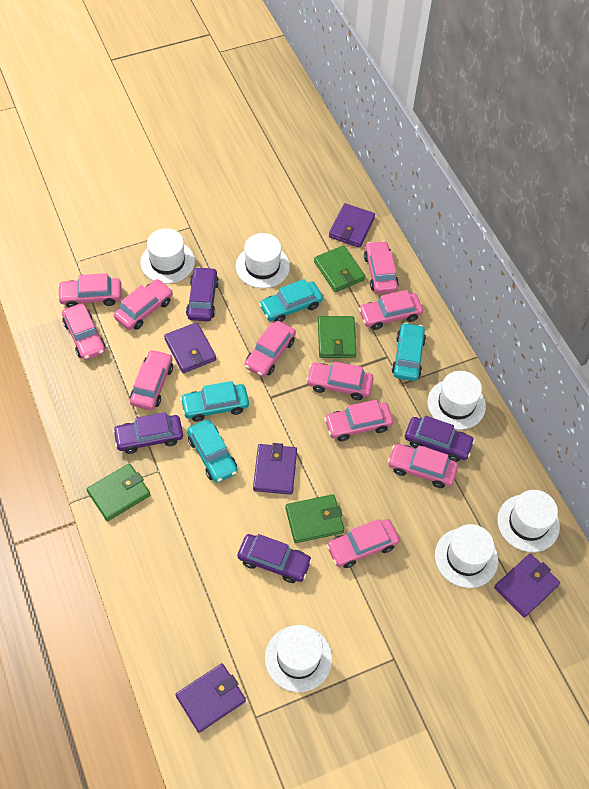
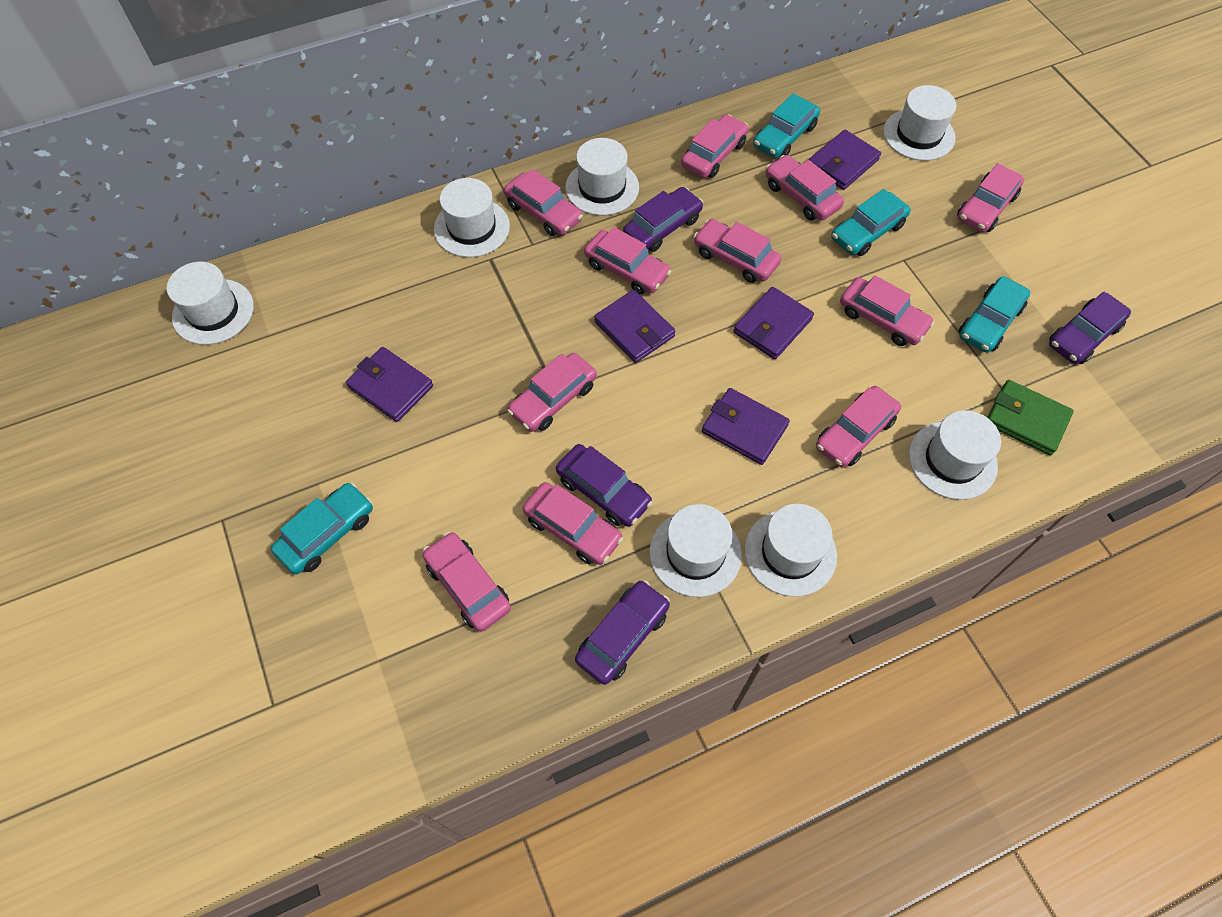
green wallet: [87,463,150,521] [285,494,344,543] [314,245,365,292] [318,316,357,358] = 4 -> [987,380,1074,456] = 1
white hat: [140,228,195,284] [236,233,290,288] [265,625,332,692] [427,371,486,430] [435,524,498,588] [497,490,560,552] = 6 -> [167,262,254,345] [434,178,510,257] [565,138,639,215] [650,504,742,597] [744,504,837,597] [883,85,956,161] [909,410,1001,500] = 7

